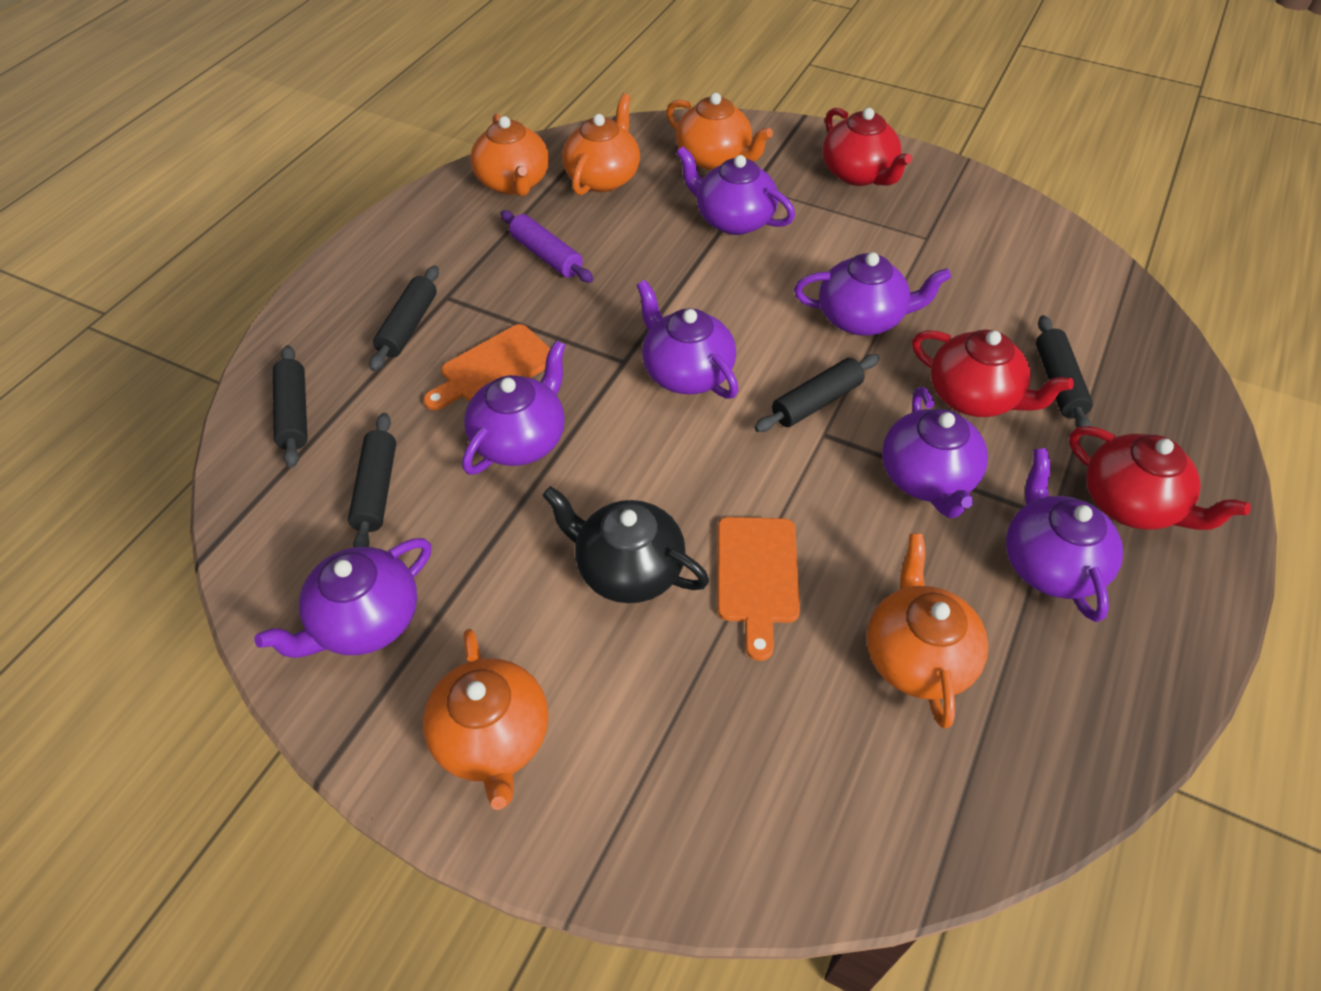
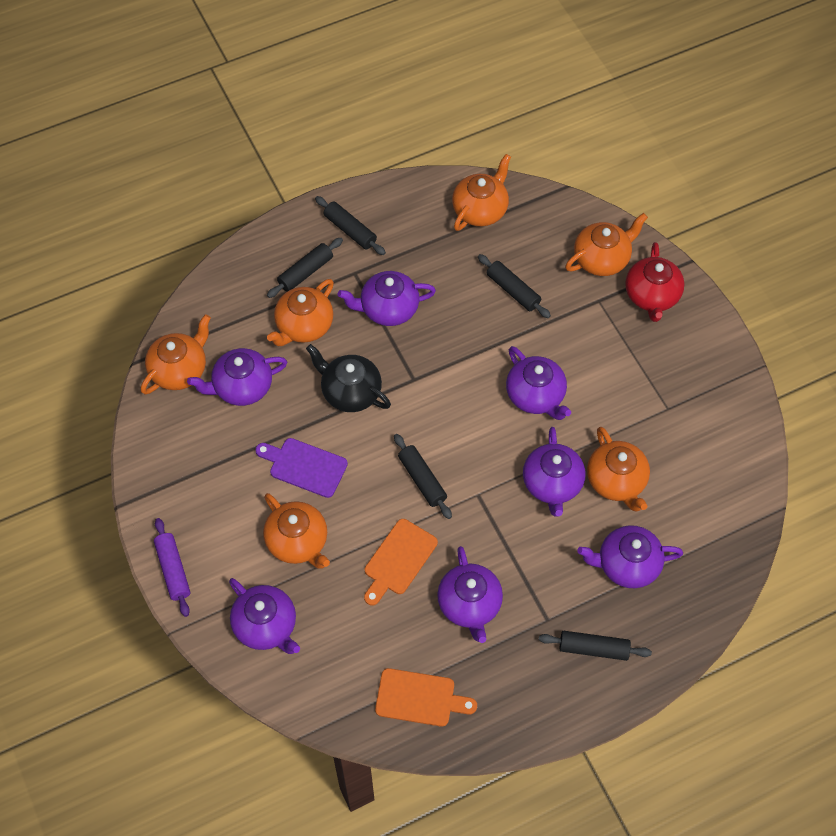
orange teapot: [423,629,549,810] [470,114,549,196] [562,93,640,196] [666,93,773,170] [867,533,988,728] = 5 -> [141,314,211,394] [263,493,330,569] [267,279,334,346] [452,154,511,231] [565,213,648,276] [587,427,650,511] = 6
purple cutting board: none = 0 -> [255,438,348,498] = 1
red teapot: [823,108,912,186] [912,330,1074,417] [1069,426,1251,530] = 3 -> [625,242,684,322] = 1

